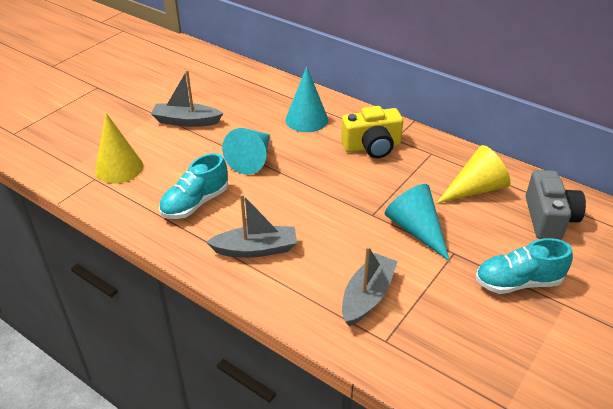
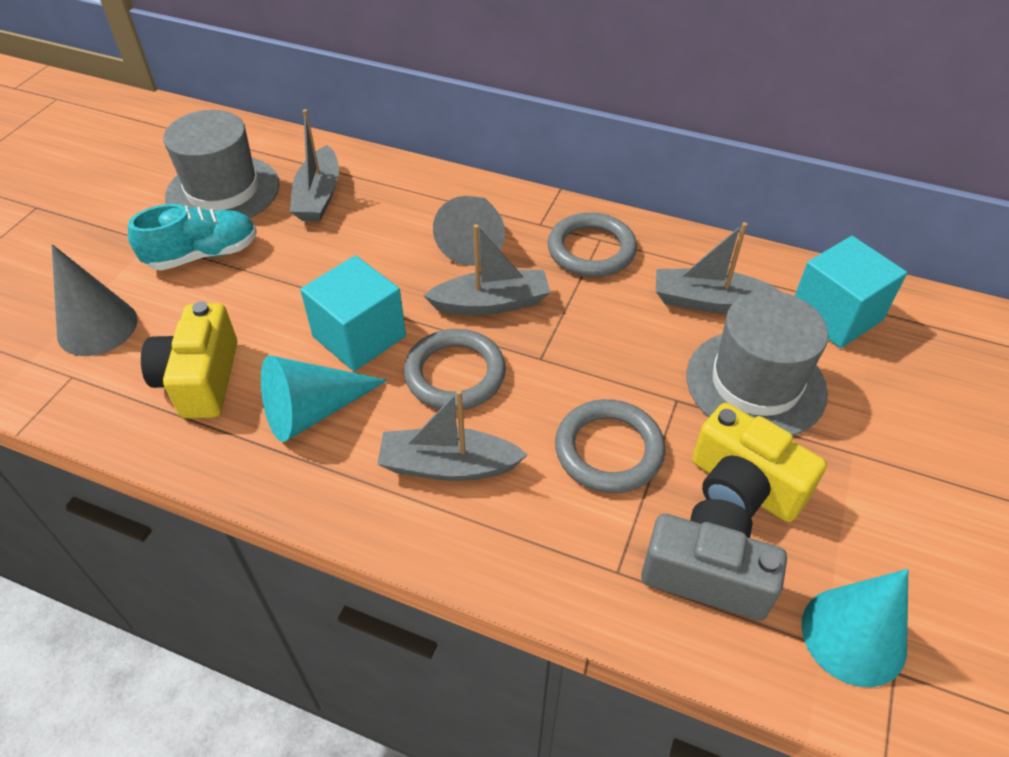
grey boat: [151,70,223,127] [206,194,297,258] [342,246,398,326] = 3 -> [290,109,339,222] [377,390,528,481] [423,224,550,315] [656,222,783,313] = 4
grey cone: none = 0 -> [52,244,138,356] [433,196,505,266] = 2
grey hat: none = 0 -> [163,110,279,218] [686,291,828,436] = 2
grey ring: none = 0 -> [404,329,506,410] [548,212,637,277] [555,399,666,493] = 3
turquoise cone: [222,128,270,174] [285,66,328,132] [385,184,450,261] = 3 -> [261,355,388,442] [801,569,908,687] = 2
turquoise cube: none = 0 -> [300,255,406,371] [795,236,907,348] = 2
turquoise shoe: [159,153,228,219] [476,238,573,294] = 2 -> [128,204,257,271] = 1
yellow camera: [341,106,403,158] = 1 -> [141,302,237,418] [692,403,827,522] = 2
yellow cone: [95,113,143,184] [437,145,510,203] = 2 -> none = 0

